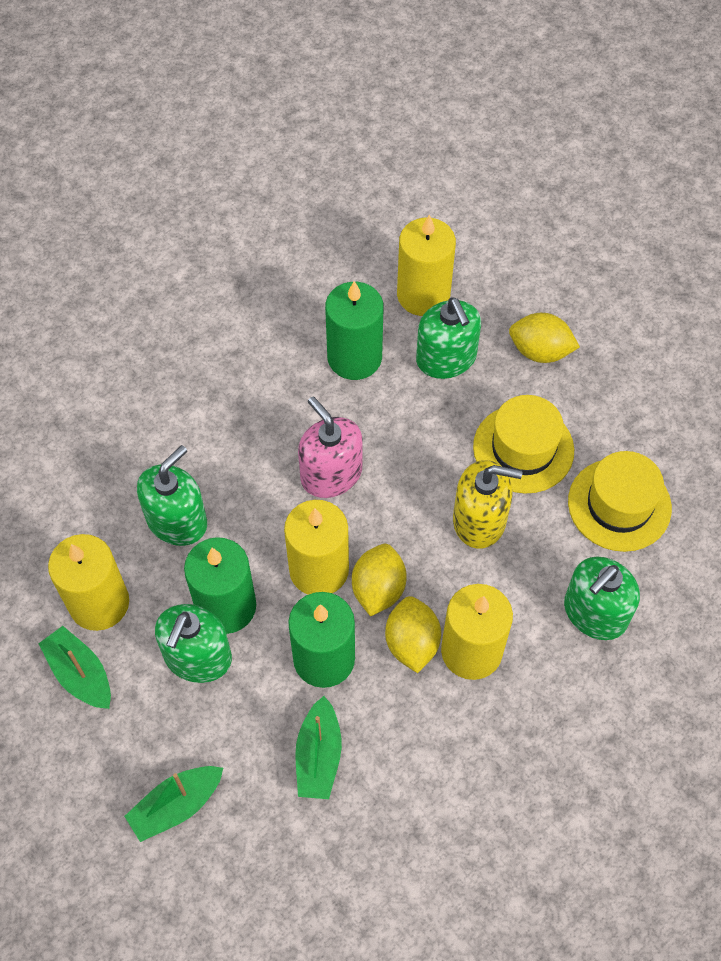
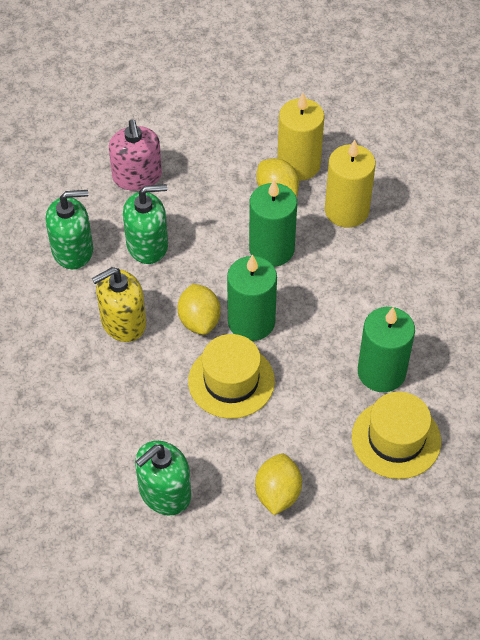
green boat: [38,626,111,709] [124,766,223,842] [295,696,342,799] = 3 -> none = 0
green soap dispenser: [137,445,207,546] [155,604,232,683] [416,297,481,379] [564,557,640,640] = 4 -> [46,190,93,269] [123,184,168,264] [135,441,191,515] = 3
yellow candle: [48,534,129,631] [284,500,349,595] [397,214,456,316] [441,584,513,680] = 4 -> [277,93,325,181] [325,140,376,228] = 2

